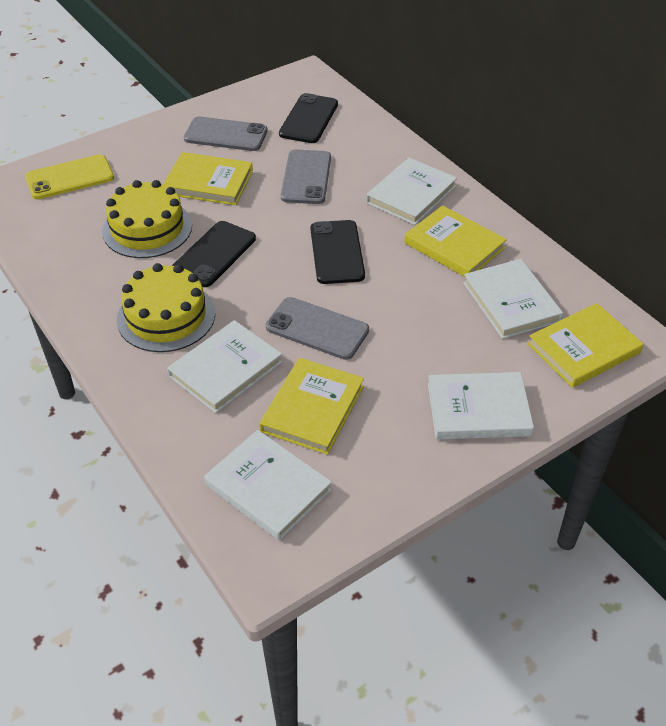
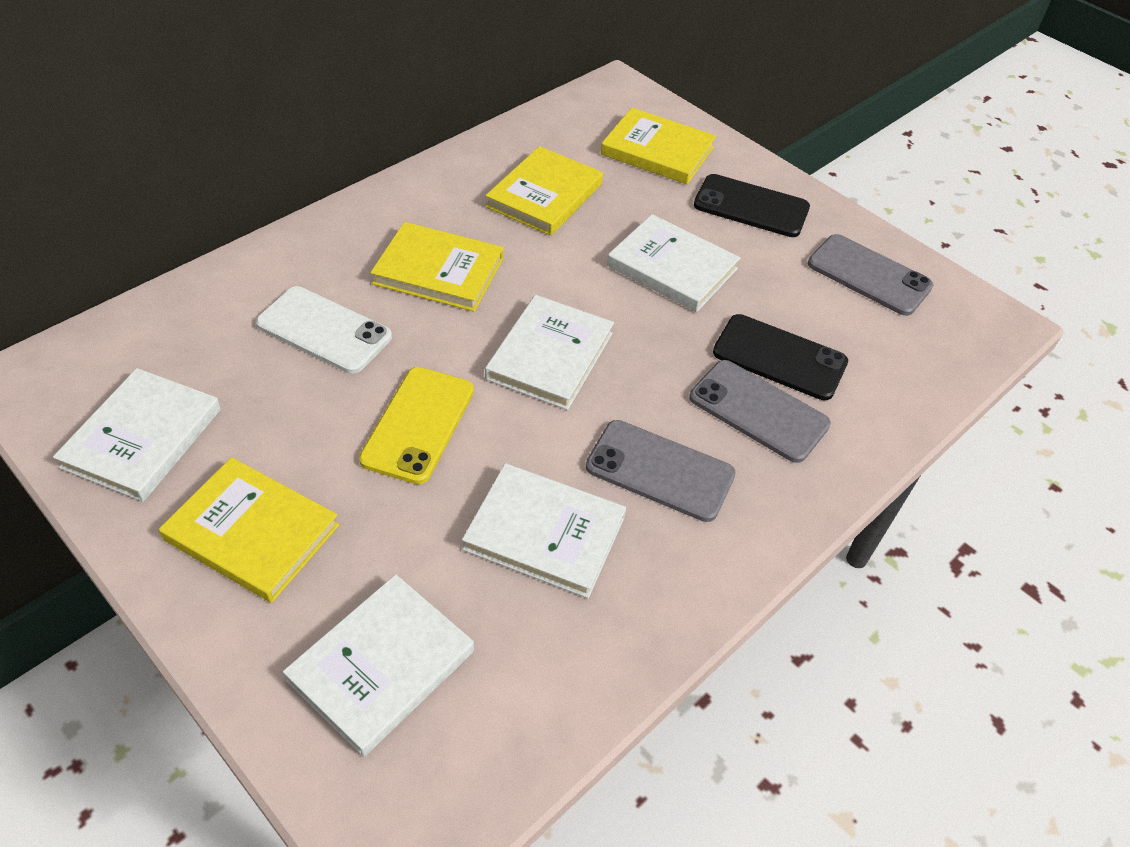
black phone: [172,221,256,287] [279,93,338,143] [311,220,365,284] = 3 -> [694,174,810,237] [713,314,848,400] = 2
white phone: none = 0 -> [256,286,392,374] = 1
yellow cake: [102,180,192,258] [117,263,215,352] = 2 -> none = 0

